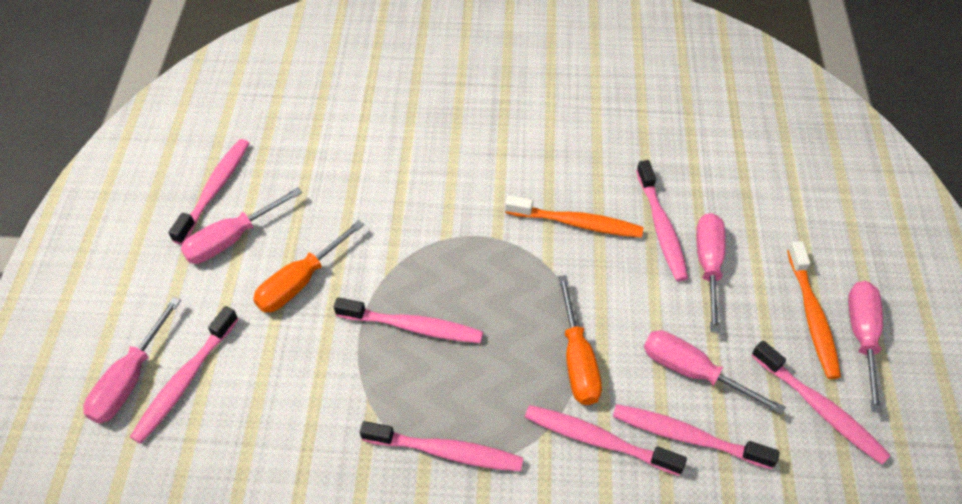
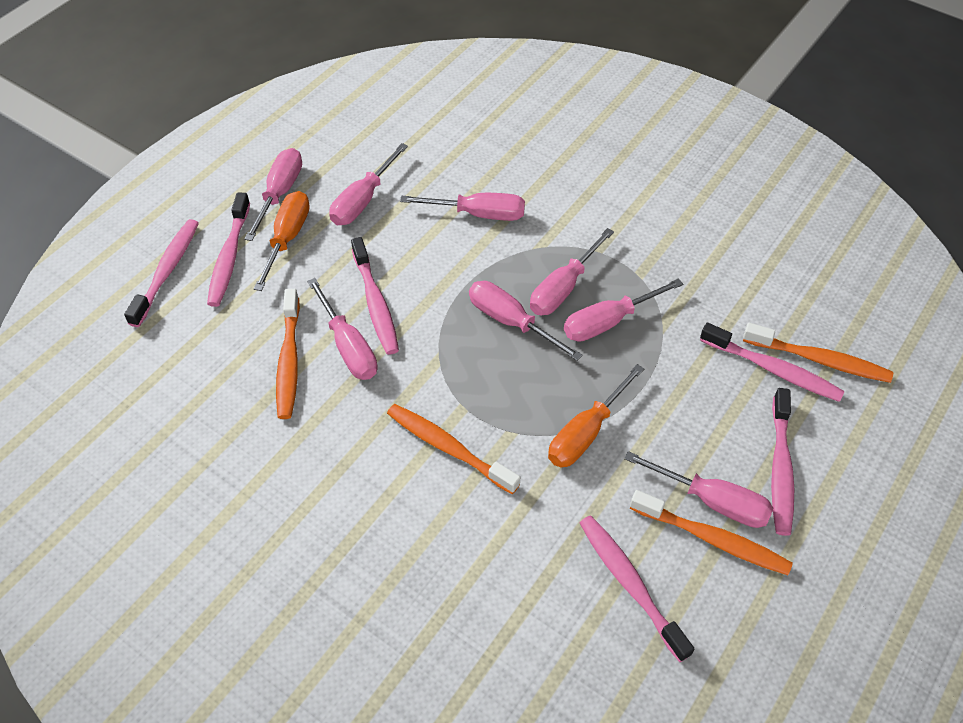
orange toothbrush: [505,195,644,238] [787,241,841,379] = 2 -> [276,289,300,419] [387,404,520,494] [630,490,793,575] [743,323,893,383] = 4
pink screwdriver: [83,297,181,424] [180,187,302,264] [644,330,785,415] [696,213,726,333] [848,281,883,413] = 5 -> [245,148,302,241] [307,278,378,380] [330,143,408,225] [400,193,525,221] [469,281,583,361] [530,228,614,315] [564,278,683,342] [624,451,773,528] = 8
pink toothbrush: [130,306,238,444] [169,139,249,245] [334,298,483,343] [360,421,523,472] [525,405,687,476] [613,404,780,469] [636,160,688,282] [751,341,891,464] = 8 -> [124,219,199,327] [207,192,250,307] [351,237,399,355] [580,515,694,662] [700,323,845,402] [771,388,794,536] = 6

